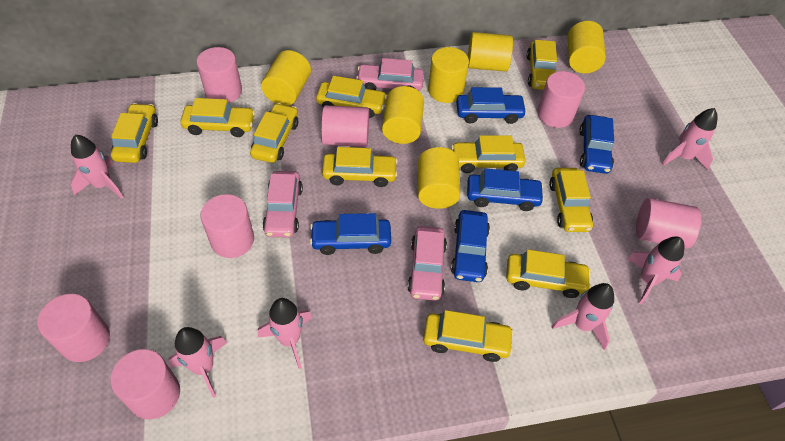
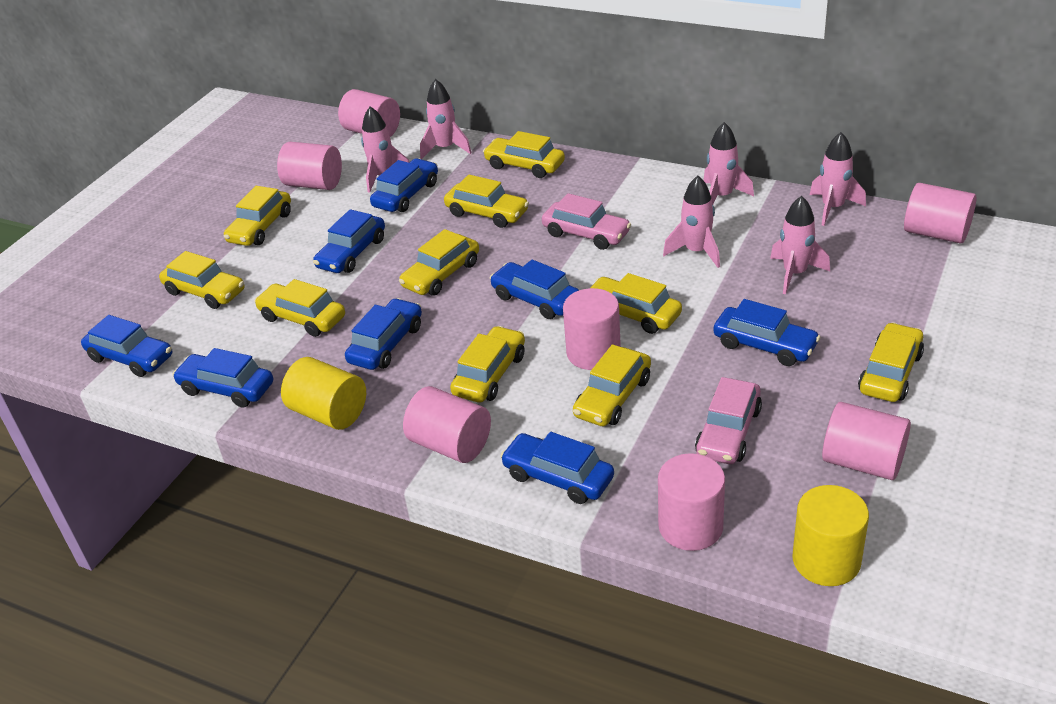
blue car: [310,213,391,255] [451,210,490,282] [456,87,527,124] [467,168,544,211] [579,115,614,174] = 5 -> [81,315,172,377] [172,348,273,408] [313,209,385,273] [345,298,422,370] [370,158,438,212] [490,260,579,319] [500,432,614,504] [713,299,820,366] = 8
pink car: [263,171,303,237] [356,58,424,91] [407,226,447,301] = 3 -> [542,193,631,250] [695,377,762,464] = 2
yellow cylinder: [261,50,311,106] [382,86,424,144] [418,147,460,209] [428,47,469,103] [468,32,513,72] [568,21,606,73] = 6 -> [281,357,366,430] [793,485,869,586] = 2

